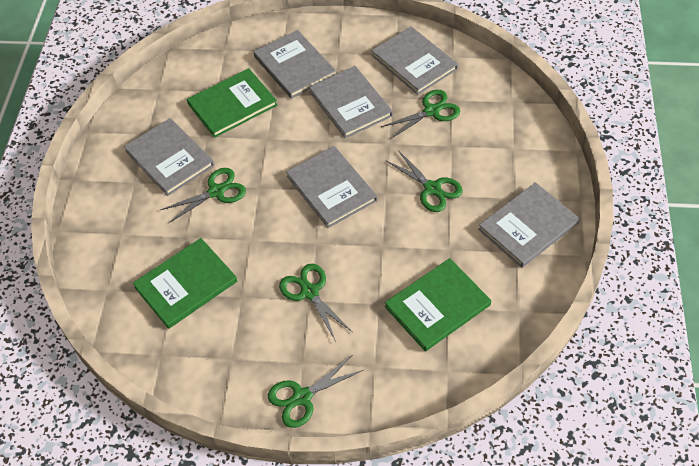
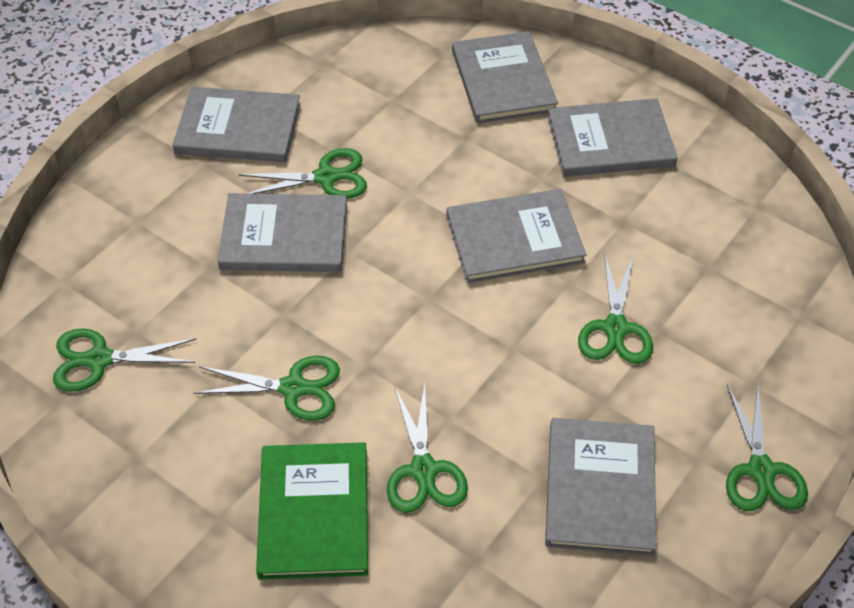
green book: [133,238,237,329] [187,68,277,138] [385,258,491,351] = 3 -> [256,442,368,580] = 1
green scissors: [160,168,246,224] [268,356,363,428] [279,264,352,342] [381,90,460,139] [385,150,463,212] = 5 -> [53,328,196,392] [194,356,340,421] [239,148,367,199] [387,384,468,513] [578,254,653,364] [726,385,808,511] = 6

